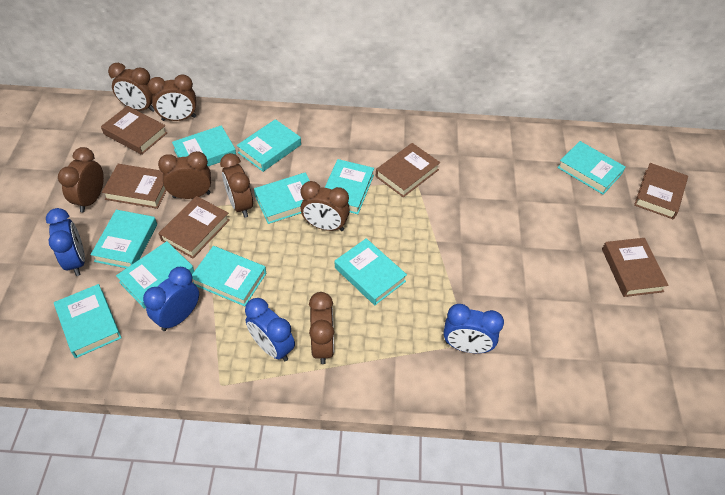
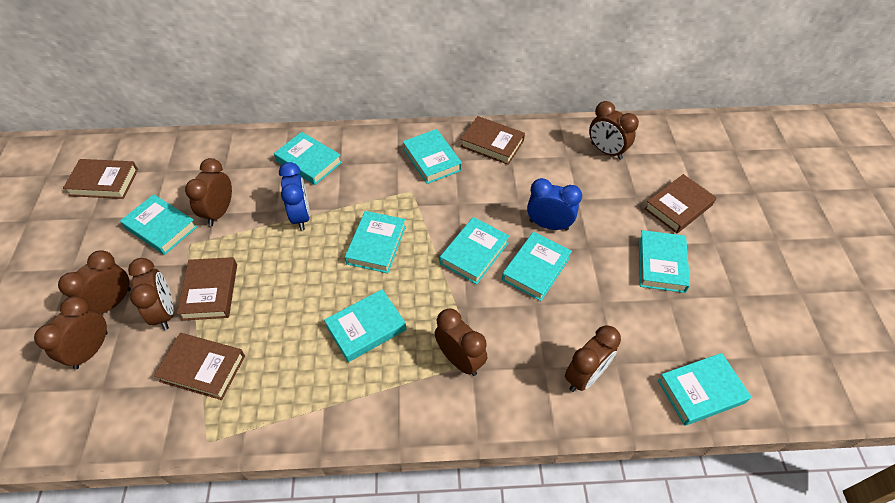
blue clock: [46,208,85,276] [143,267,199,331] [245,298,295,361] [443,304,504,353] = 4 -> [279,162,310,230] [527,178,582,231] = 2
brown book: [101,106,167,155] [102,164,167,209] [158,196,230,258] [376,143,440,197] [602,238,669,297] [634,163,688,219] = 6 -> [63,159,138,199] [154,333,245,400] [177,257,237,321] [461,116,525,165] [644,174,717,233] = 5
turquoise book: [54,284,122,358] [91,210,157,268] [116,241,194,309] [172,125,236,166] [192,246,266,306] [237,119,301,172] [254,172,310,224] [325,159,374,214] [335,238,407,305] [557,141,625,195] = 10 -> [120,194,197,255] [274,132,342,185] [324,289,406,362] [345,211,406,273] [403,129,462,184] [440,217,509,284] [502,232,572,301] [639,230,690,293] [658,353,752,426] = 9

